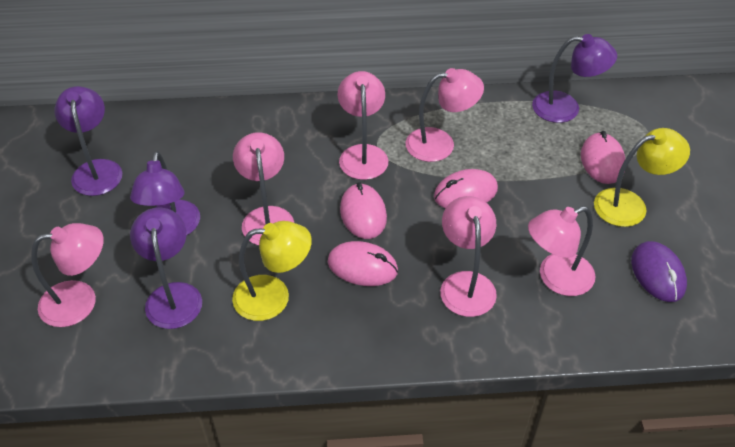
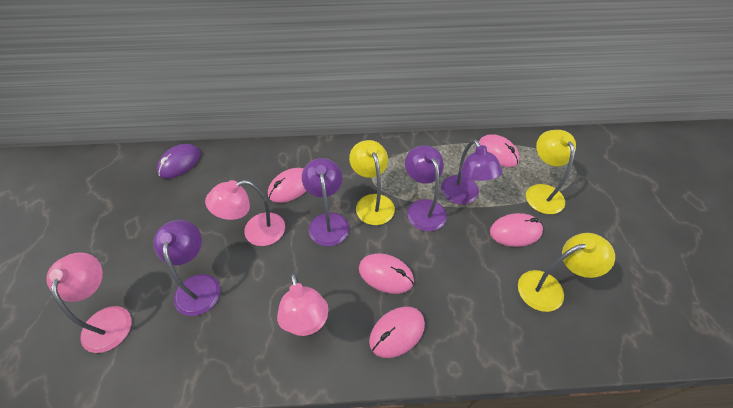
pink lamp: [31,223,104,327] [233,132,294,245] [338,71,388,180] [405,68,484,162] [440,196,497,317] [528,206,595,296] = 6 -> [46,252,131,353] [205,180,285,246] [277,272,328,336] = 3
pink mouse: [328,241,398,286] [340,182,387,239] [434,169,498,208] [581,131,625,184] = 4 -> [268,168,307,203] [359,253,414,294] [369,307,425,358] [479,134,520,167] [490,213,543,247] = 5
yellow lamp: [232,221,312,321] [594,128,690,227] = 2 -> [349,140,395,225] [518,233,615,312] [526,130,576,214] = 3

